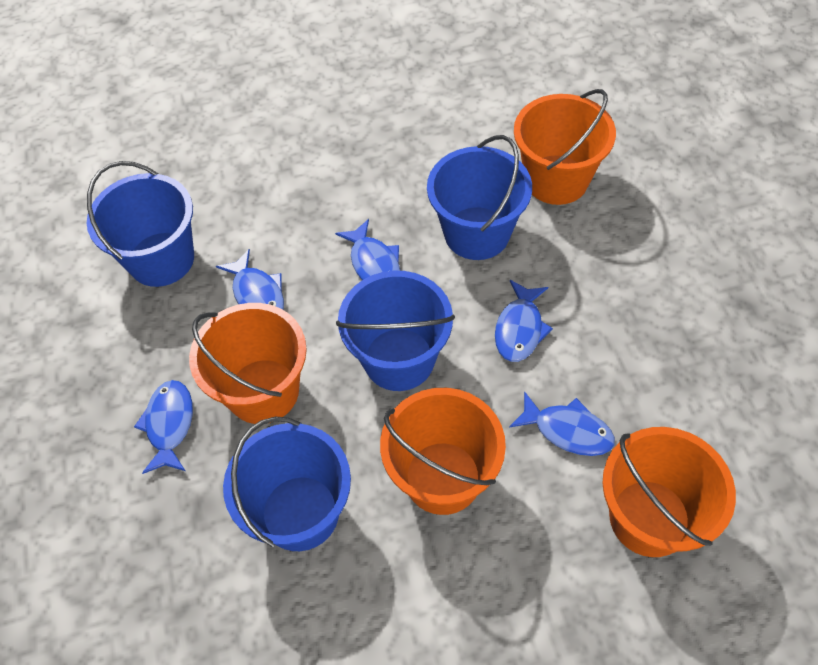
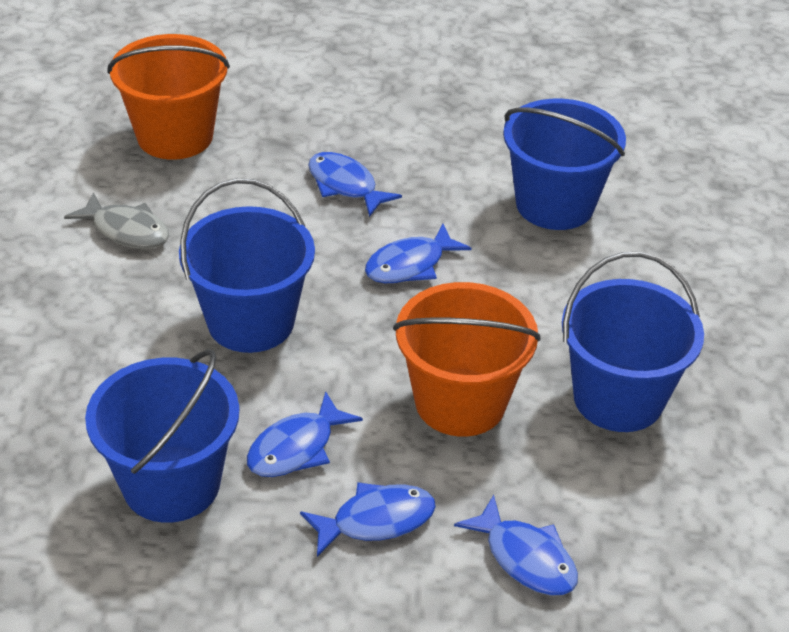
grey fish: none = 0 -> [64,192,169,249] = 1
orange bucket: [189,303,307,424] [380,388,506,515] [514,89,616,205] [602,427,736,557] = 4 -> [107,34,230,160] [393,282,541,436] = 2

